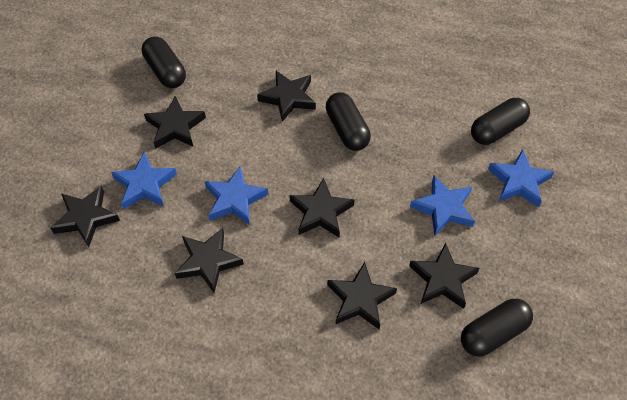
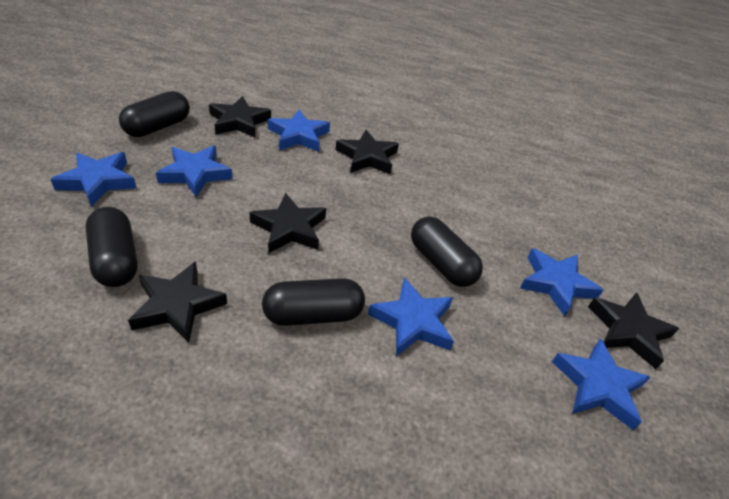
black star: [50,186,120,247] [144,96,206,149] [174,228,244,293] [257,71,316,122] [289,178,354,237] [327,262,397,329] [409,243,480,309] = 7 -> [128,261,227,343] [209,96,271,138] [249,193,326,253] [336,130,399,174] [588,292,679,369] = 5
blue star: [111,152,177,209] [204,166,268,225] [410,175,475,236] [488,149,554,207] = 4 -> [50,152,137,207] [156,146,233,198] [268,110,330,152] [368,278,454,356] [520,248,603,316] [552,338,651,430] = 6

